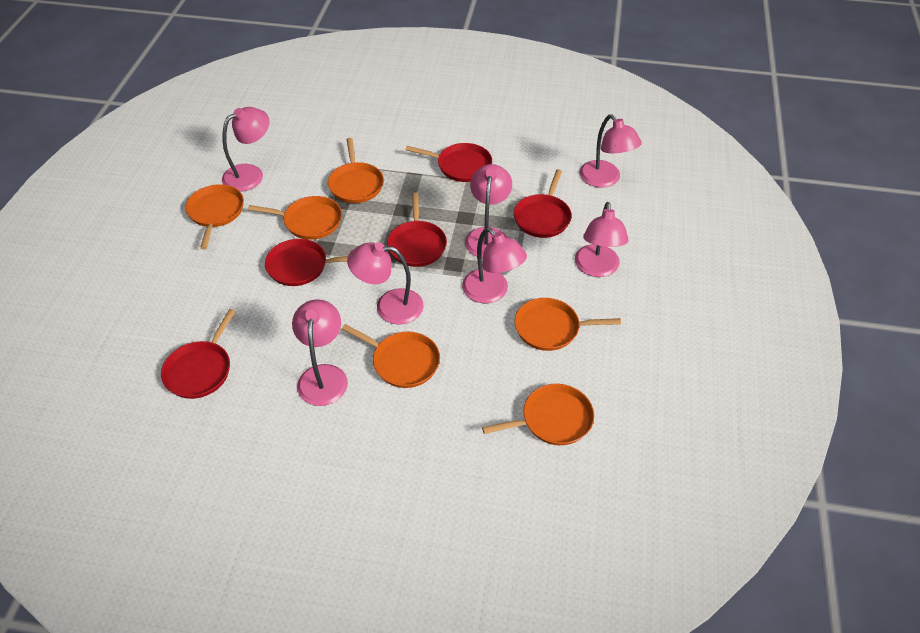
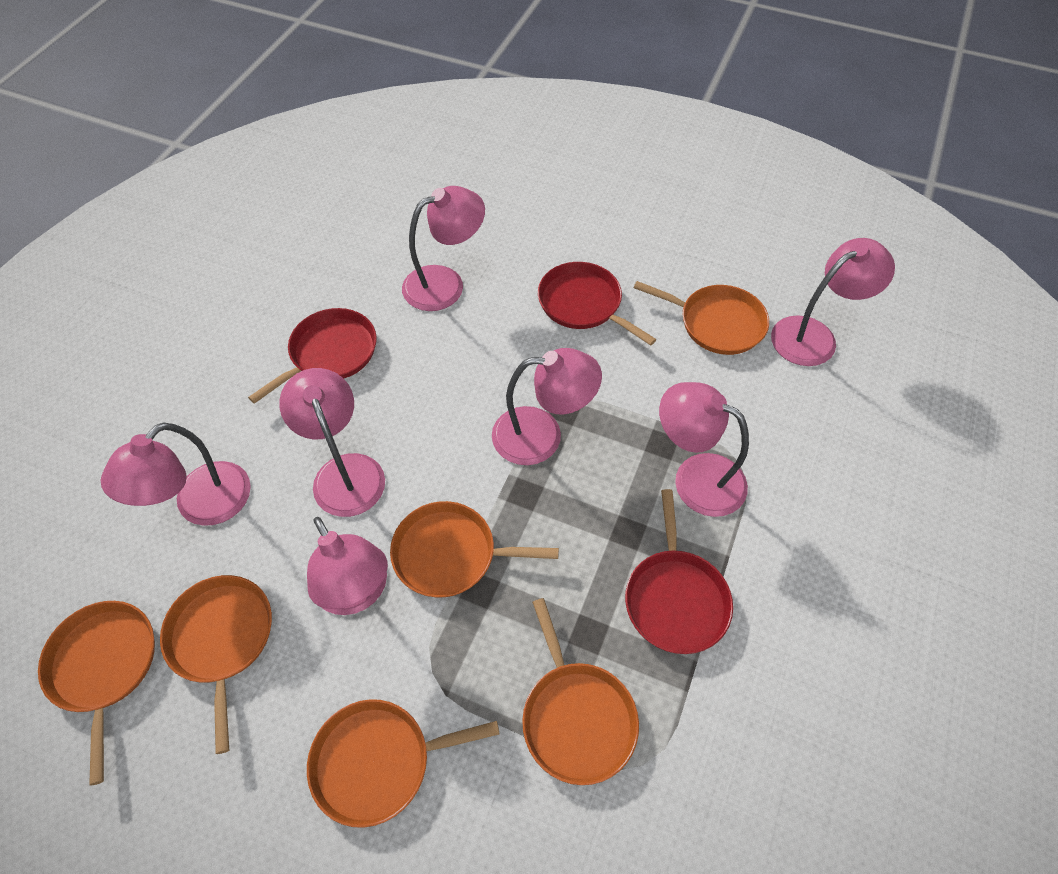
red pan: [161,309,236,399] [265,239,348,286] [387,193,447,267] [406,143,492,182] [514,169,572,238] = 5 -> [248,308,377,404] [538,262,657,346] [625,489,733,654] = 3

